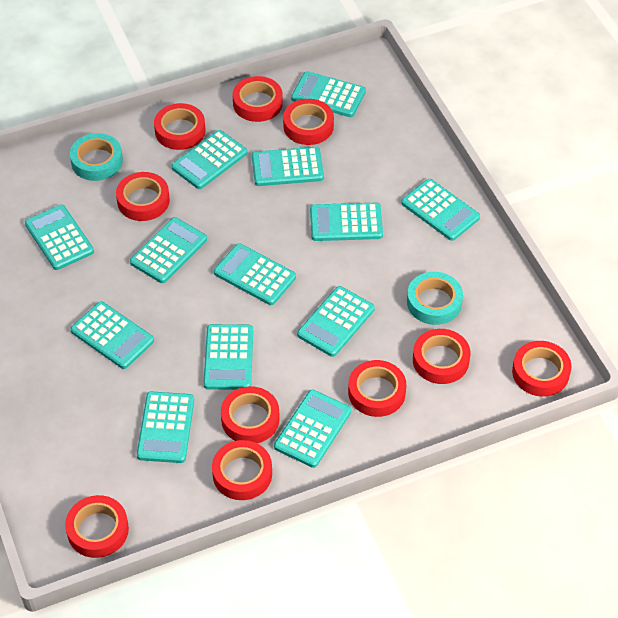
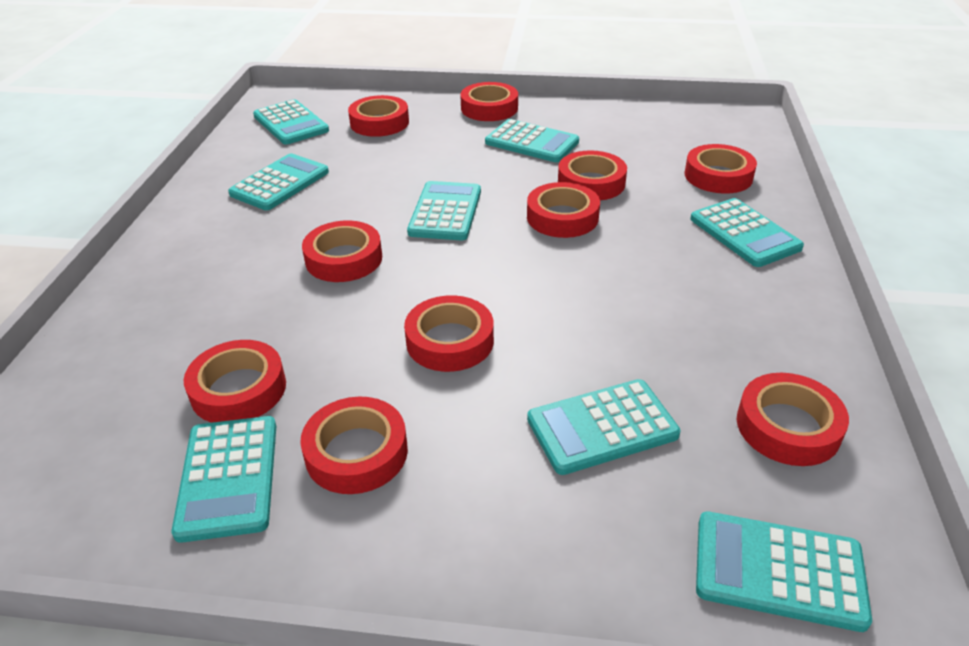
turquoise calculator: [25,204,94,270] [70,301,154,369] [130,217,207,283] [137,391,194,463] [171,130,247,189] [203,324,253,390] [214,243,296,305] [252,147,324,186] [274,390,351,468] [291,71,366,117] [297,286,375,357] [310,203,383,241] [401,179,480,241] = 13 -> [171,416,276,543] [228,153,329,210] [253,99,329,145] [407,181,481,240] [485,119,579,162] [527,379,680,475] [690,198,804,267] [696,512,872,632] = 8
turquoise tape: [70,133,123,181] [407,272,463,325] = 2 -> none = 0

